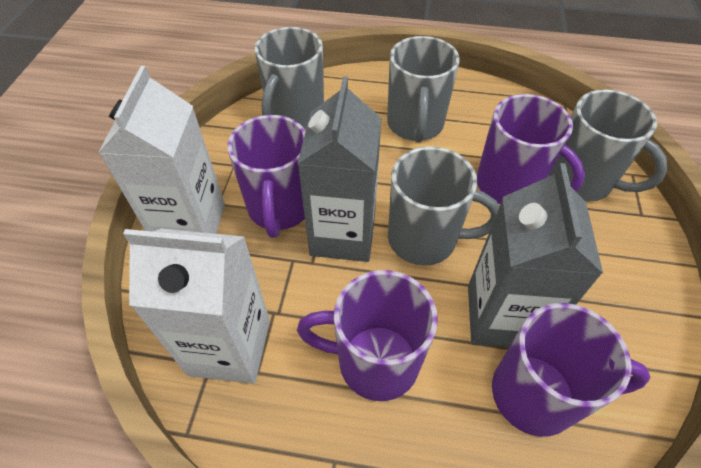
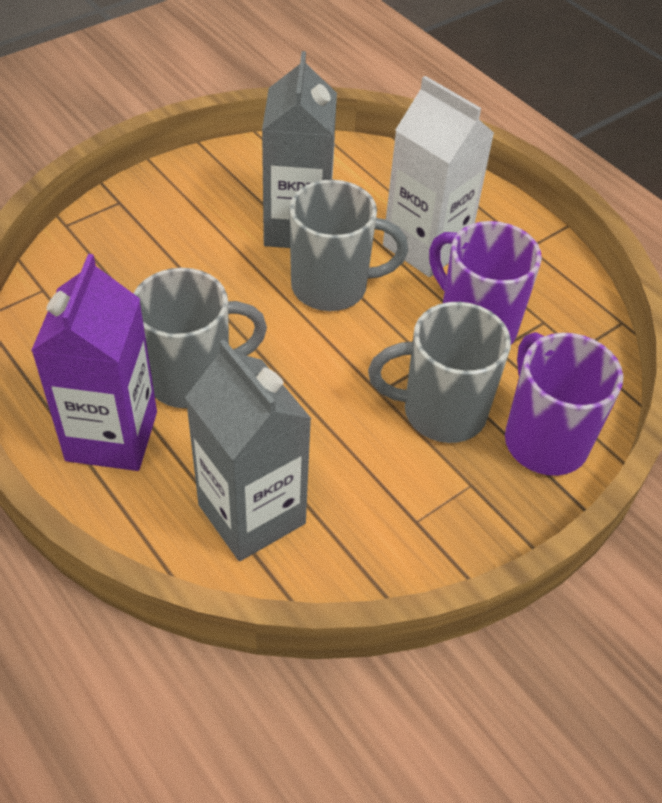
grey mug: [255,27,324,129] [387,36,460,143] [388,146,500,266] [549,89,668,202] = 4 -> [133,268,267,408] [289,180,408,311] [368,302,511,443] = 3
purple carton: none = 0 -> [31,254,157,471] = 1
purple mug: [227,115,306,238] [297,270,438,401] [477,94,585,204] [492,303,651,437] = 4 -> [429,221,542,345] [505,332,623,476] = 2
white carton: [98,66,225,234] [123,229,270,384] = 2 -> [383,76,494,277] = 1

